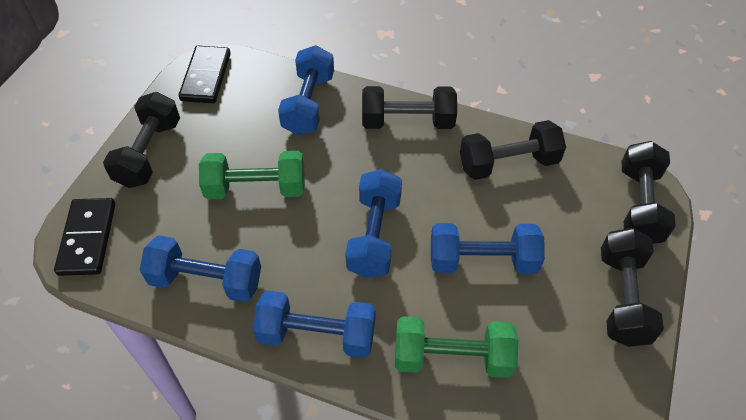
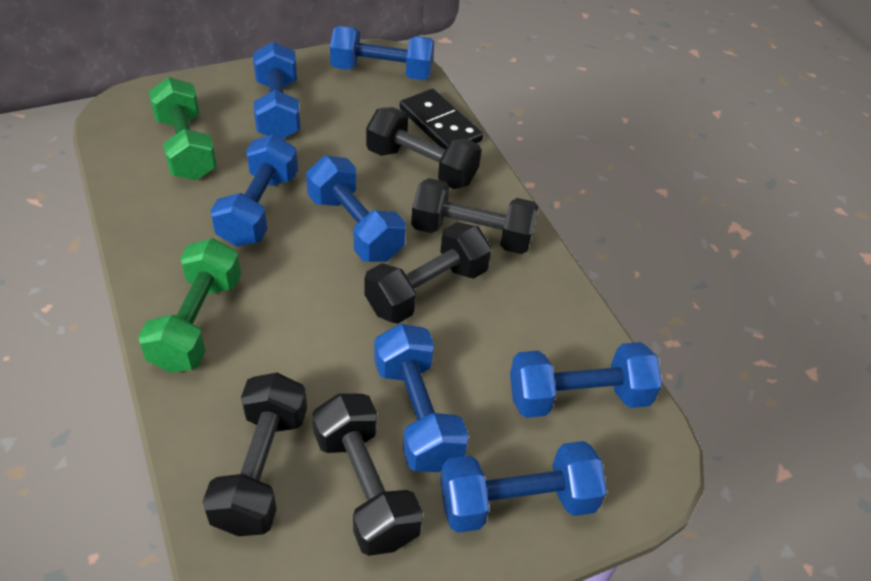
black domino: [54,198,115,276] [179,46,231,103] = 2 -> [399,89,483,149] = 1
blue dumbbell: [140,235,261,302] [253,290,376,358] [278,45,334,135] [345,169,402,278] [431,223,545,274] = 5 -> [211,134,298,247] [253,41,301,139] [306,155,406,262] [330,26,434,80] [374,324,469,472] [441,441,607,533] [510,342,662,418] = 7

